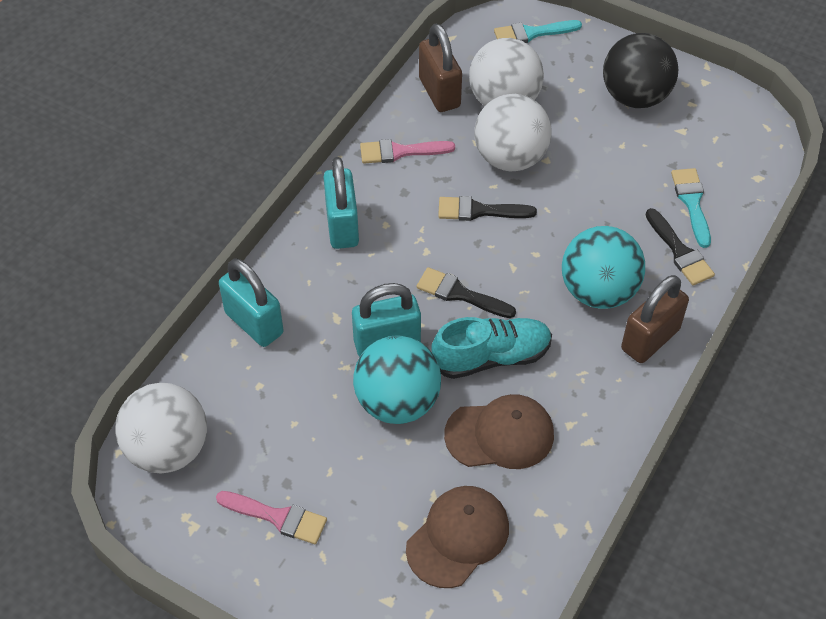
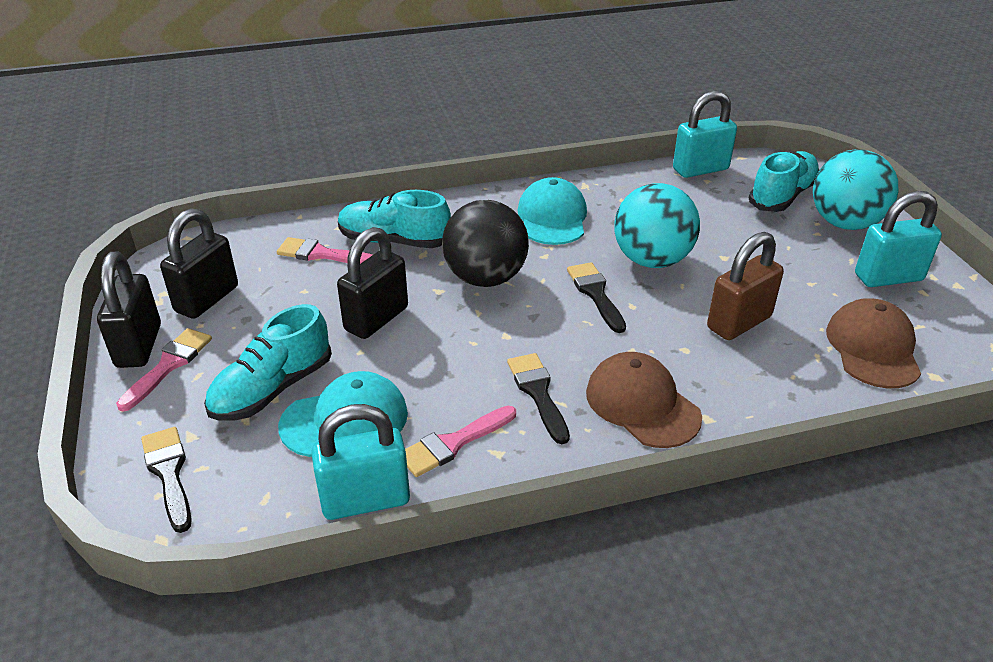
black padlock: none = 0 -> [97,251,161,368] [160,209,238,319] [337,227,408,339] = 3
brown padlock: [419,23,462,112] [621,275,689,363] = 2 -> [707,232,784,340] = 1
pink brush: [216,491,327,544] [360,139,455,164] = 2 -> [116,328,212,412] [277,237,372,264] [405,406,516,477] = 3
turquoise brush: [494,20,582,43] [671,168,711,248] = 2 -> none = 0
turquoise cap: none = 0 -> [278,371,408,457] [517,177,587,245] = 2
turquoise shoe: [431,317,552,379] = 1 -> [204,304,332,421] [338,190,451,248] [749,151,819,212] = 3
white ball: [115,383,207,474] [469,38,544,107] [474,94,552,171] = 3 -> none = 0

